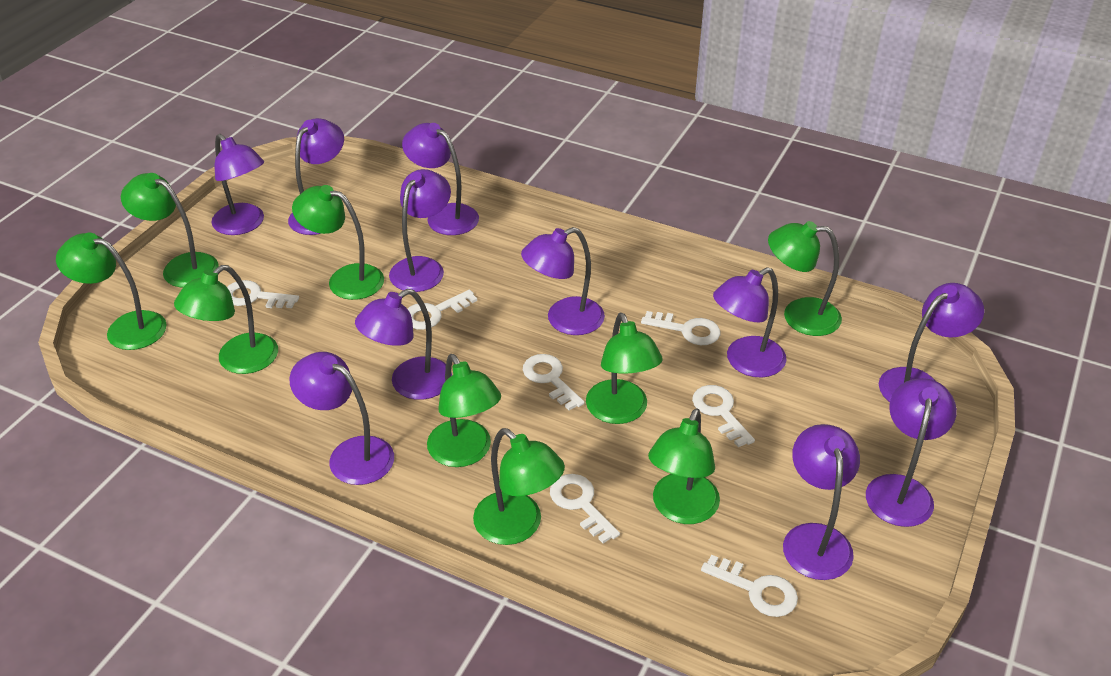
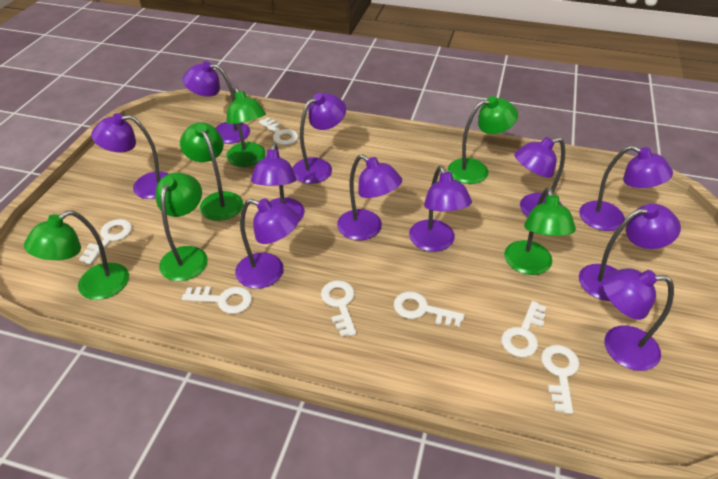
green lamp: [56,233,167,350] [121,173,218,287] [174,265,278,374] [292,185,384,300] [427,354,501,467] [473,428,565,545] [586,313,663,424] [648,408,720,524] [768,221,842,336] = 9 -> [24,210,129,300] [156,172,208,281] [180,122,243,221] [226,87,266,167] [448,96,518,184] [504,187,576,275] = 6

